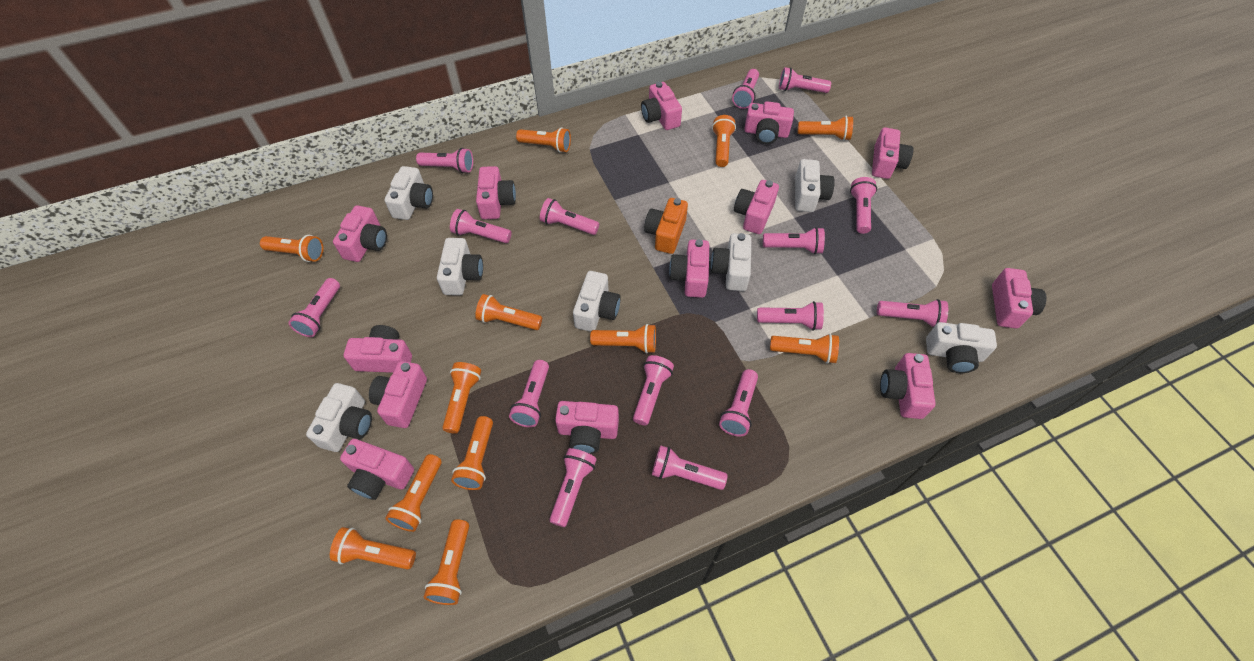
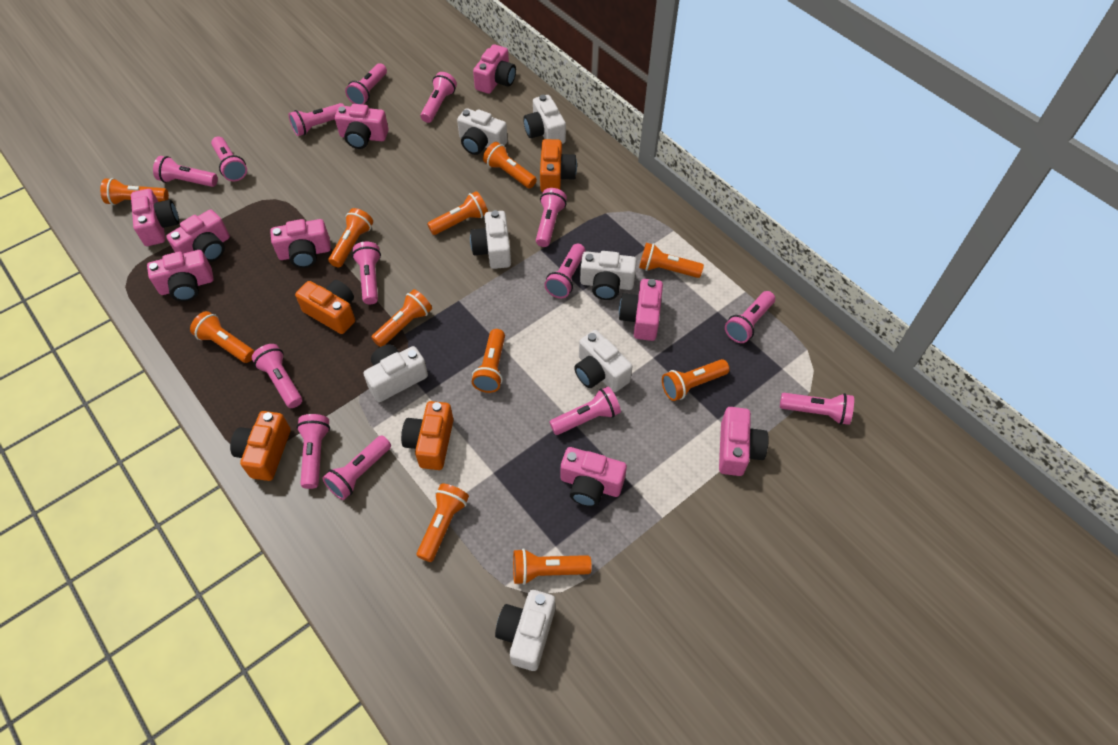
orange camera: [644,198,688,254] = 1 -> [230,411,291,481] [295,280,355,334] [401,401,453,470] [540,139,577,192] = 4
orange flashlight: [260,235,323,262] [330,527,416,570] [385,454,442,532] [424,519,469,605] [442,362,481,434] [451,416,493,490] [475,294,542,330] [516,127,571,153] [590,324,656,354] [712,115,736,167] [770,334,839,364] [797,116,853,141] = 12 -> [100,178,169,205] [190,311,255,363] [329,208,373,268] [371,289,432,347] [417,483,469,562] [427,191,488,235] [472,329,505,393] [483,142,537,188] [513,548,592,585] [639,243,704,278] [662,359,730,401] = 11
pink camera: [333,205,387,262] [340,439,414,500] [344,325,412,373] [369,361,427,428] [476,166,516,219] [555,401,619,454] [641,82,682,130] [669,239,709,298] [734,180,779,234] [744,101,794,144] [872,127,914,179] [880,353,936,419] [992,268,1047,329] = 13 -> [131,189,179,246] [147,250,214,301] [166,210,230,262] [270,219,331,268] [335,104,389,149] [473,44,516,94] [560,447,627,507] [619,279,663,341] [719,407,769,476] = 9
pink flashlight: [288,278,340,337] [416,148,473,173] [450,209,511,243] [509,360,549,427] [540,198,599,235] [549,448,597,527] [633,355,674,426] [652,445,728,490] [719,369,758,436] [732,69,759,109] [757,301,824,330] [763,227,825,254] [779,67,831,93] [850,177,877,234] [877,299,948,327] = 15 -> [153,156,218,187] [211,137,247,182] [252,344,302,408] [288,103,344,136] [297,414,330,489] [322,435,391,500] [345,63,387,105] [352,241,381,304] [420,72,457,123] [536,188,567,247] [544,244,586,298] [549,386,621,435] [725,291,775,343] [780,393,854,425] = 14

